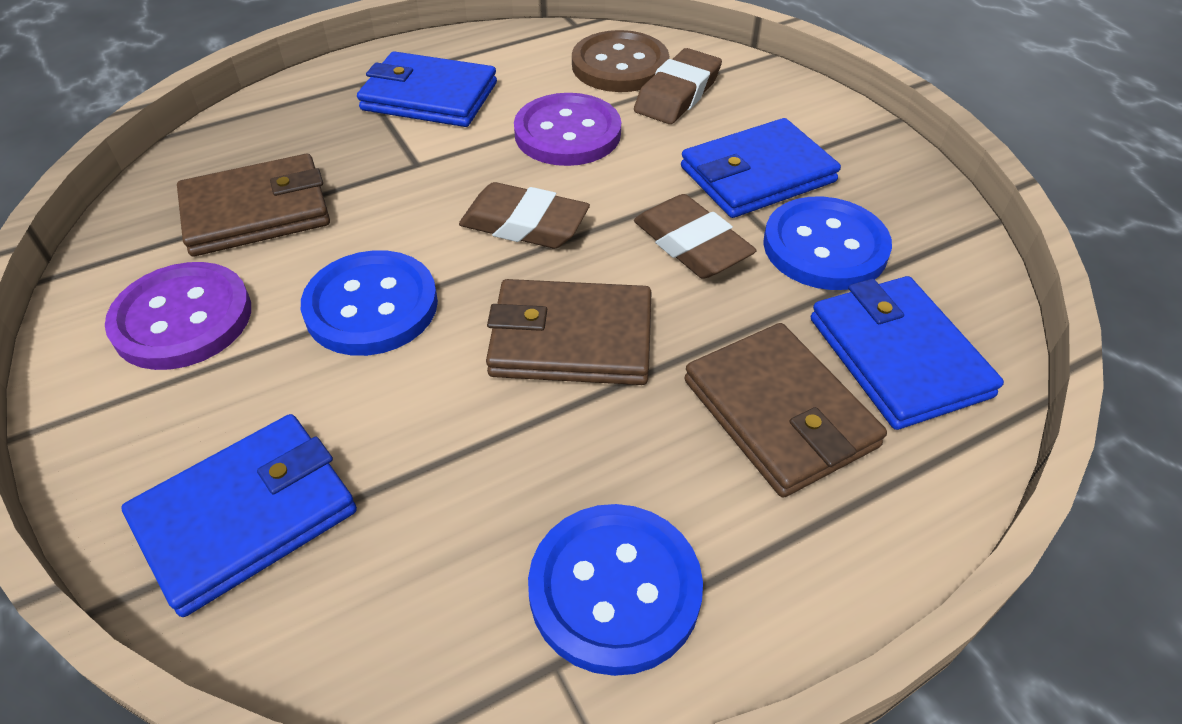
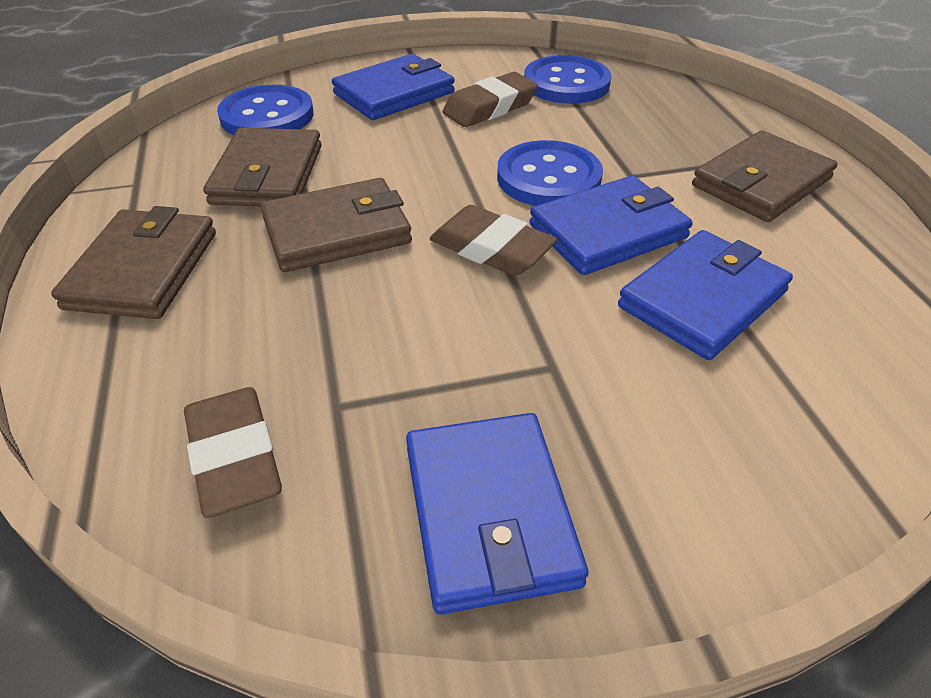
brown button: [572,30,669,92] = 1 -> none = 0
brown wallet: [177,154,330,257] [486,279,651,385] [684,323,887,498] = 3 -> [51,206,216,319] [203,128,322,206] [261,178,412,272] [692,131,838,222] = 4
purple button: [105,262,251,370] [514,93,621,166] = 2 -> none = 0

